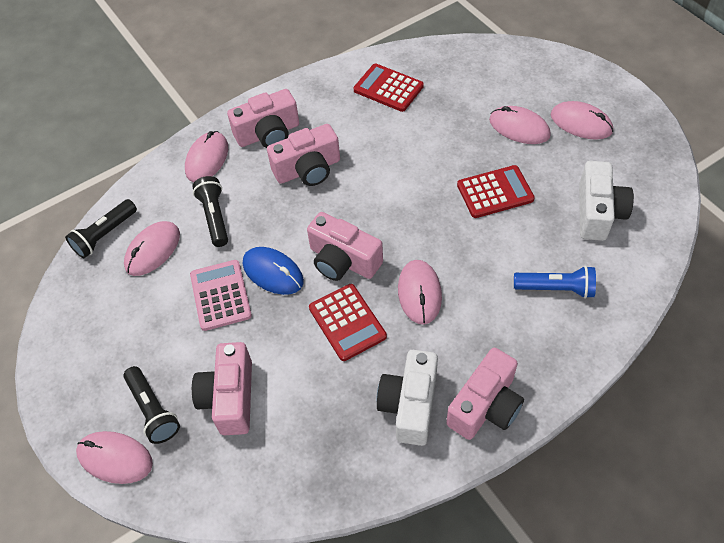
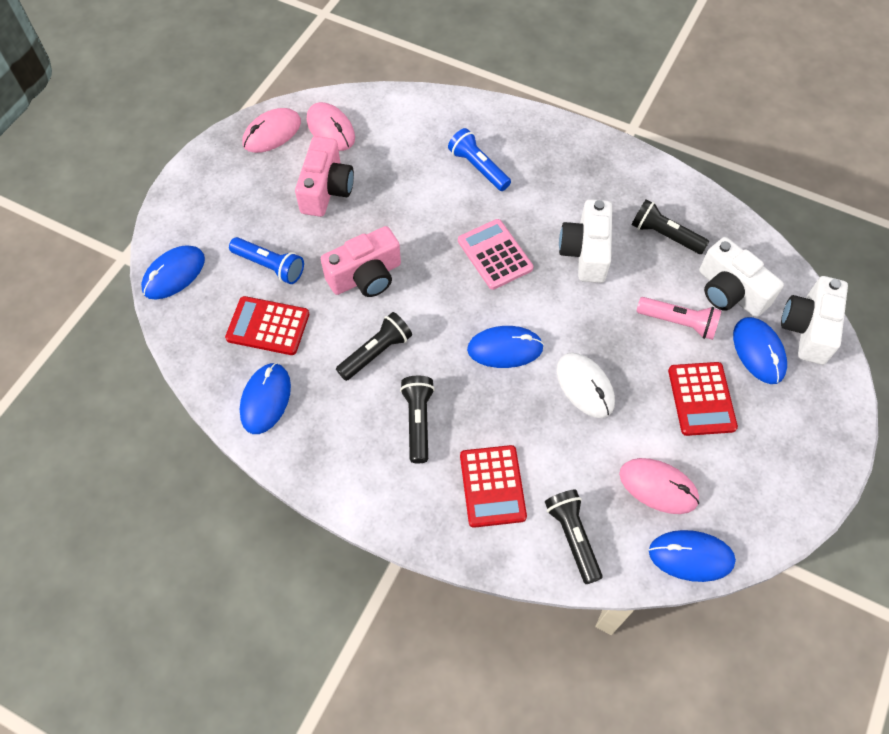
black flashlight: [65,199,137,258] [123,366,180,444] [192,176,228,247] = 3 -> [336,312,412,381] [400,376,435,463] [545,489,603,584] [631,199,709,254] = 4
blue flashlight: [514,266,596,298] = 1 -> [229,237,304,284] [448,128,511,191] = 2
blue mouse: [243,247,304,295] = 1 -> [141,245,205,300] [240,363,291,434] [467,326,544,368] [649,530,736,582] [733,317,787,384] = 5
pink camera: [192,342,252,435] [227,89,299,148] [267,124,340,186] [307,212,383,281] [446,348,524,440] = 5 -> [295,136,354,217] [321,226,401,297] = 2
pink flashlight: none = 0 -> [636,297,722,340] = 1
pink mouse: [76,431,153,484] [124,221,180,276] [185,131,228,182] [398,260,442,324] [489,106,551,144] [551,101,613,140] = 6 -> [243,108,301,153] [307,102,355,151] [619,458,699,514] = 3
white camera: [377,350,438,446] [579,161,634,241] = 2 -> [559,199,612,283] [699,237,784,317] [781,276,848,365] = 3
white mouse: none = 0 -> [556,353,615,418] = 1

